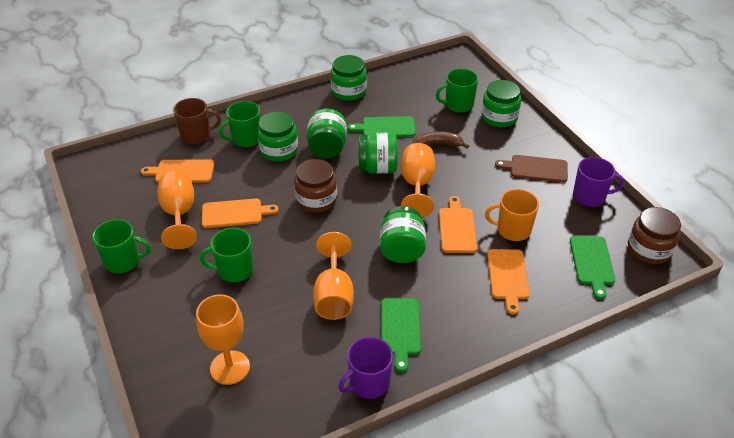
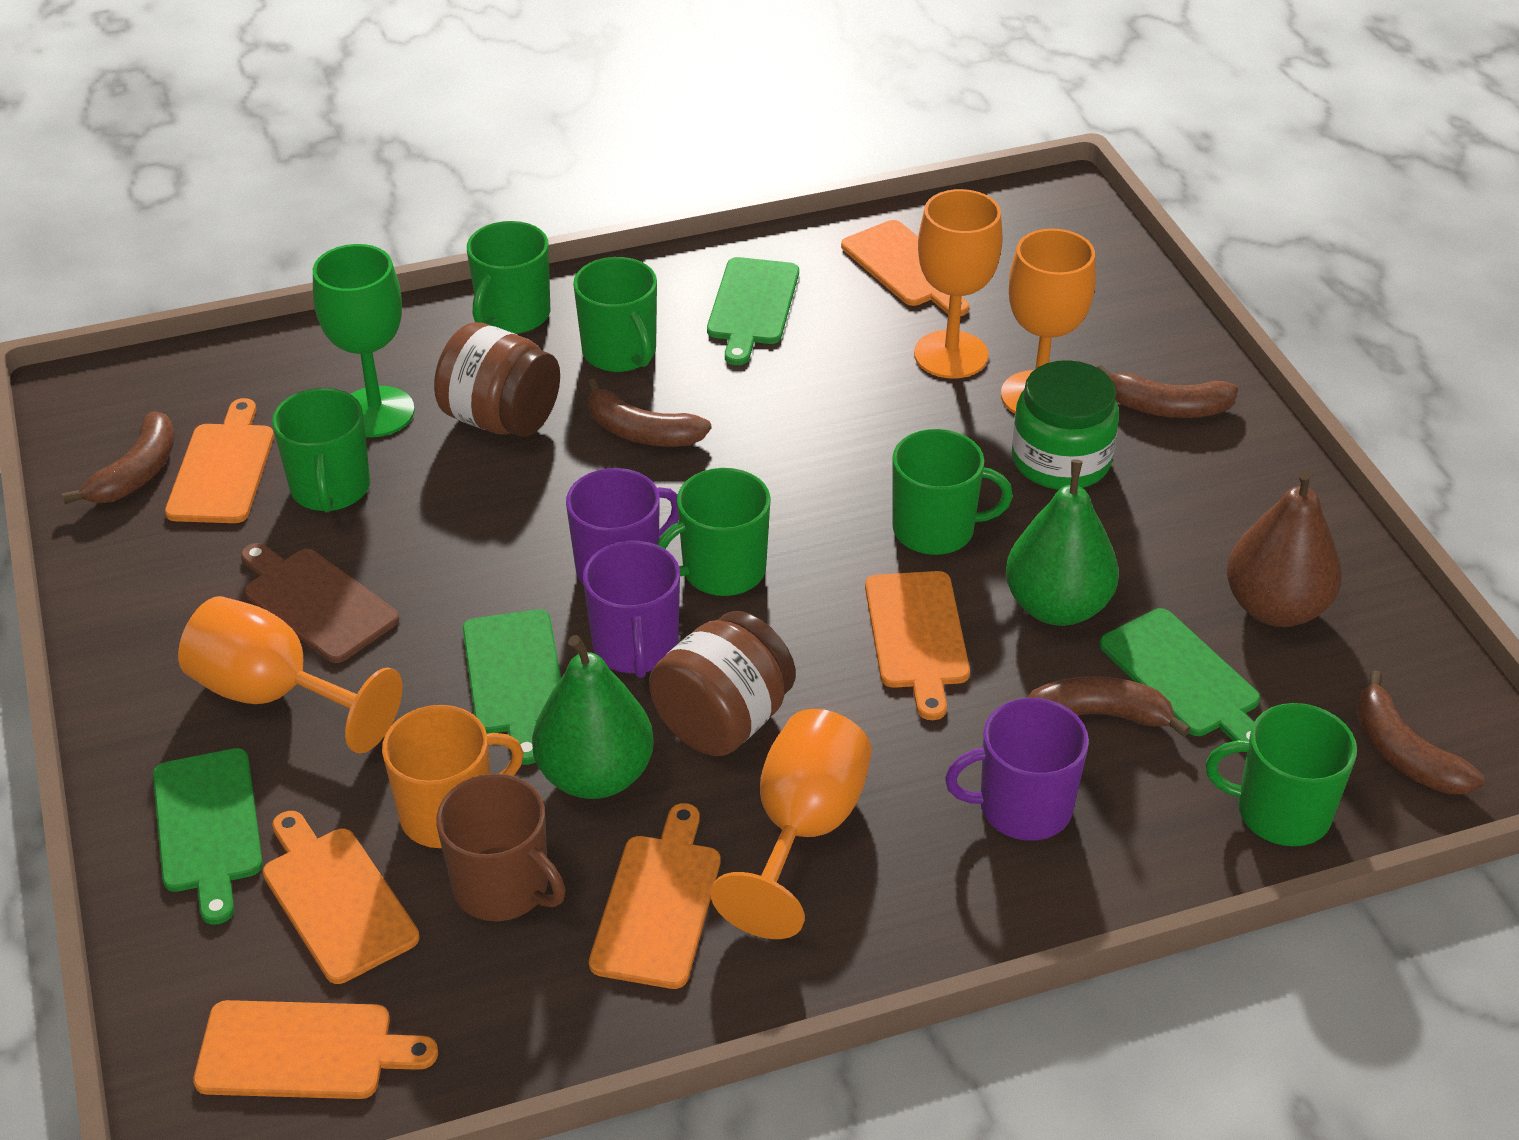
brown banana: [413,132,469,149] = 1 -> [62,411,174,504] [587,379,712,447] [1027,676,1191,737] [1097,365,1238,418] [1356,670,1484,794] = 5
brown pear: none = 0 -> [1227,470,1342,627] = 1
green cutting board: [348,116,416,137] [381,298,421,372] [570,236,615,299] = 3 -> [153,748,263,925] [463,609,561,765] [707,257,799,365] [1100,608,1260,741] = 4
green goblet: none = 0 -> [313,244,415,437] = 1
green jar: [257,112,298,162] [307,109,347,158] [331,55,367,101] [359,133,398,174] [380,206,426,263] [481,80,521,127] = 6 -> [1012,360,1119,490] = 1
green mug: [92,219,151,273] [200,228,254,282] [219,101,261,147] [436,69,478,113] = 4 -> [272,388,370,512] [467,221,550,334] [573,257,657,372] [656,468,771,596] [892,429,1013,555] [1206,703,1357,846] = 6
green pear: none = 0 -> [532,635,654,799] [1006,460,1119,626] = 2
orange cutting board: [141,159,214,183] [202,198,279,228] [439,196,477,253] [487,249,530,315] = 4 -> [165,398,274,523] [193,1000,438,1099] [263,811,420,984] [589,803,720,989] [841,220,969,316] [865,571,970,720] = 6
purple mug: [338,337,393,399] [573,157,624,207] = 2 -> [566,468,679,585] [583,541,680,678] [945,698,1089,840] = 3

